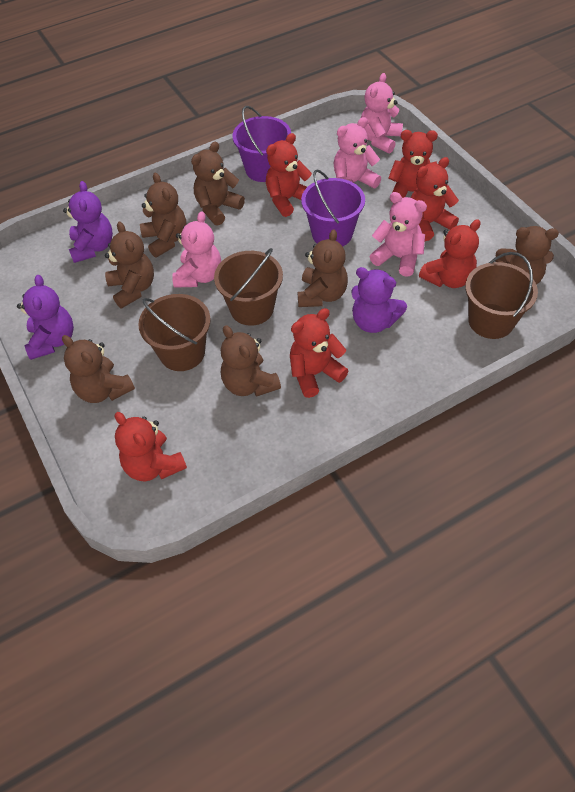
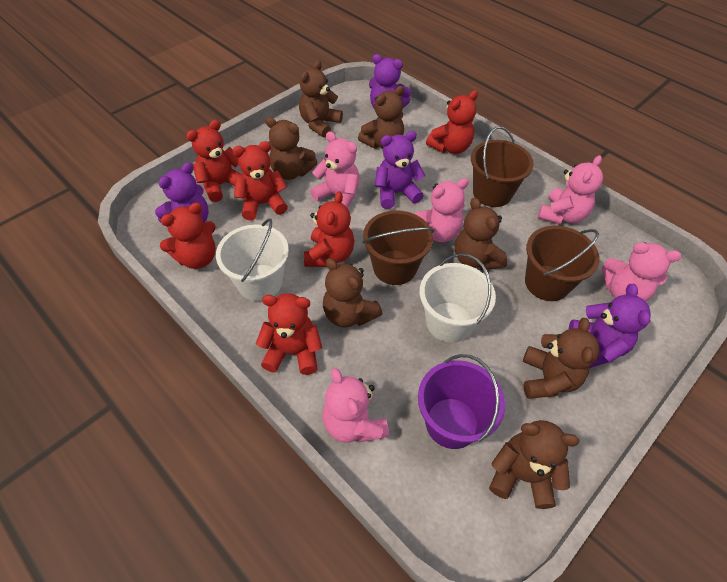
pink teddy bear: [172,211,221,288] [333,117,381,188] [361,73,403,153] [370,192,427,277] = 4 -> [310,131,360,208] [323,368,389,443] [414,178,469,242] [538,155,603,224] [602,242,681,302] = 5
purple bucket: [232,106,291,182] [301,169,365,247] = 2 -> [418,354,505,449] = 1
purple teddy bear: [17,275,74,360] [63,181,113,263] [351,267,407,333] = 3 -> [155,162,209,223] [369,54,411,109] [375,131,425,209] [568,284,651,368] = 4
white bucket: none = 0 -> [216,219,289,301] [420,253,496,343] = 2

